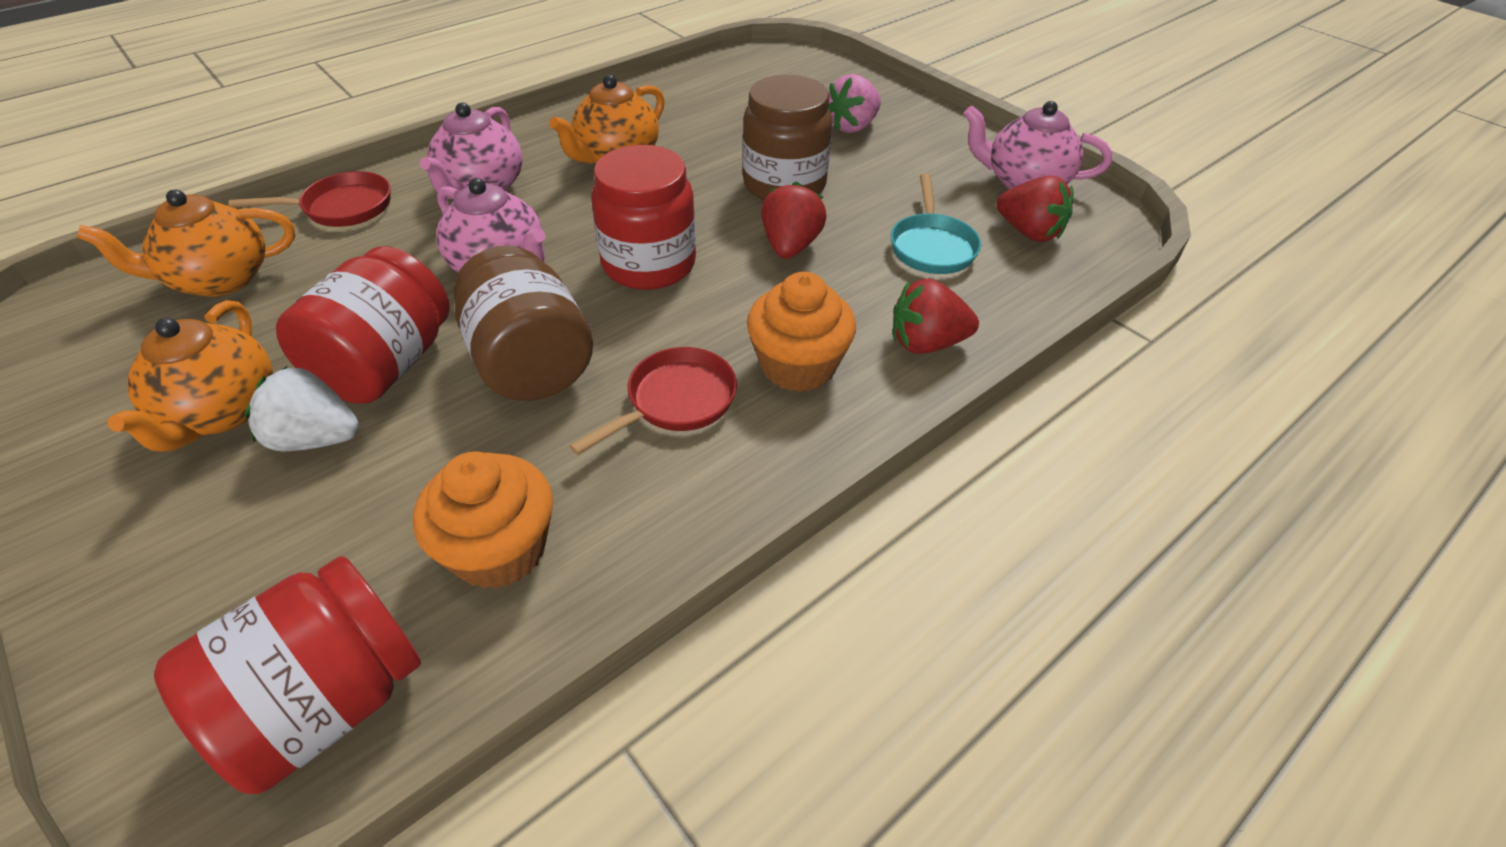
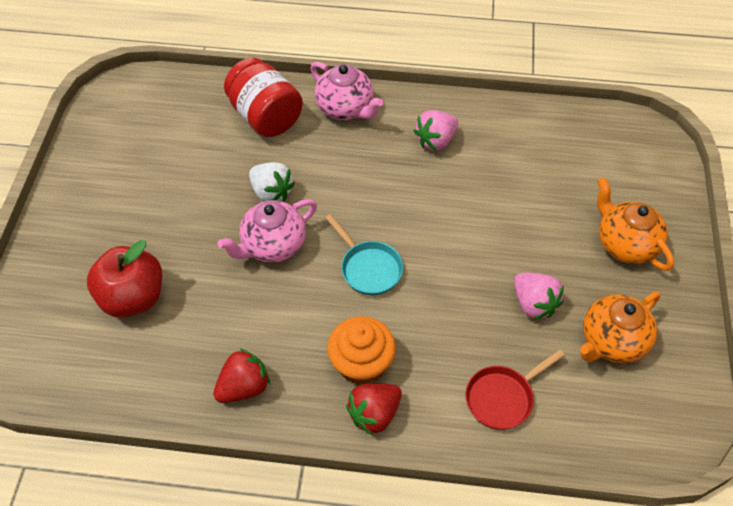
brown jar: [454,246,593,401] [742,75,833,200] = 2 -> none = 0
orange cupcake: [413,451,553,589] [747,272,856,392] = 2 -> [327,316,396,385] = 1
orange teapot: [77,189,295,297] [107,300,273,451] [549,74,665,164] = 3 -> [580,292,661,363] [597,177,674,271] = 2
pink strawberry: [828,74,881,133] = 1 -> [414,110,458,151] [514,273,564,320] = 2
pink teapot: [420,102,523,200] [436,178,546,273] [964,101,1112,190] = 3 -> [217,199,317,263] [310,62,383,120] = 2
red apple: none = 0 -> [87,240,162,318] = 1
red jar: [154,556,421,794] [276,246,450,404] [591,145,696,290] = 3 -> [224,58,303,137] = 1
red pan: [228,171,391,227] [569,347,737,455] = 2 -> [465,349,565,430] = 1
red strawberry: [761,181,827,259] [893,278,979,354] [996,175,1073,242] = 3 -> [213,348,270,403] [346,383,402,436] = 2

